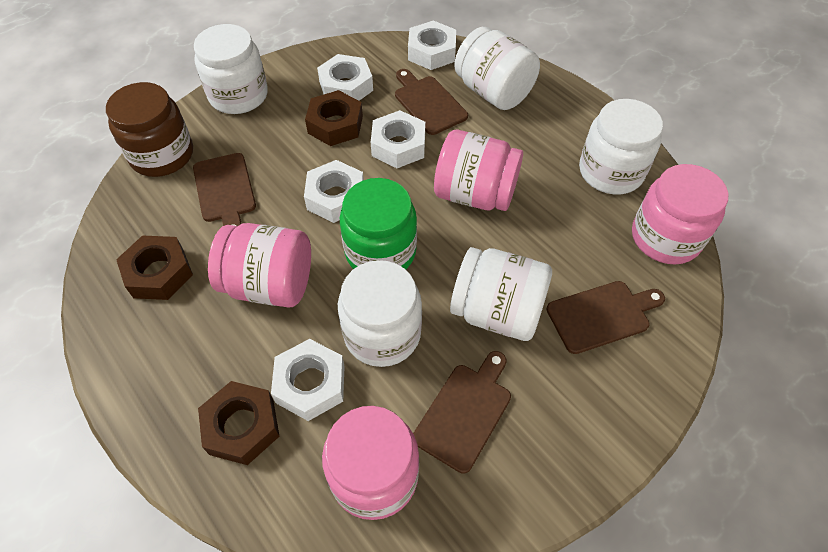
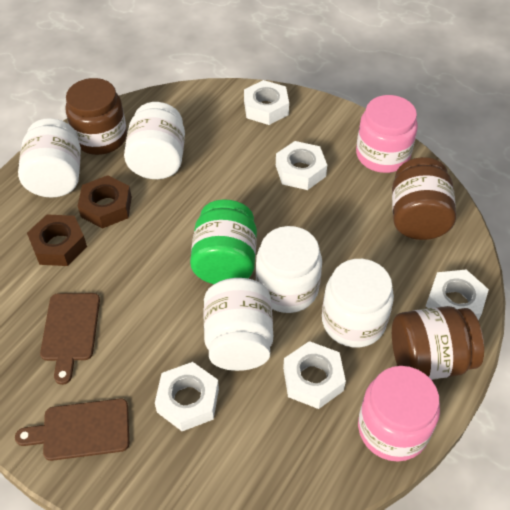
brown cutting board: [193,153,256,226] [395,69,468,135] [413,351,511,474] [546,281,665,354] = 4 -> [15,399,129,461] [40,293,100,385] = 2
brown jar: [106,82,193,177] = 1 -> [65,78,127,155] [392,157,456,240] [392,306,484,380] = 3
brown nut: [116,235,193,300] [198,381,280,465] [305,90,363,146] = 3 -> [27,214,87,266] [78,175,132,228] = 2
pink jar: [208,223,311,308] [322,406,419,520] [434,130,523,211] [632,164,728,264] = 4 -> [356,95,418,173] [358,366,440,462] = 2

